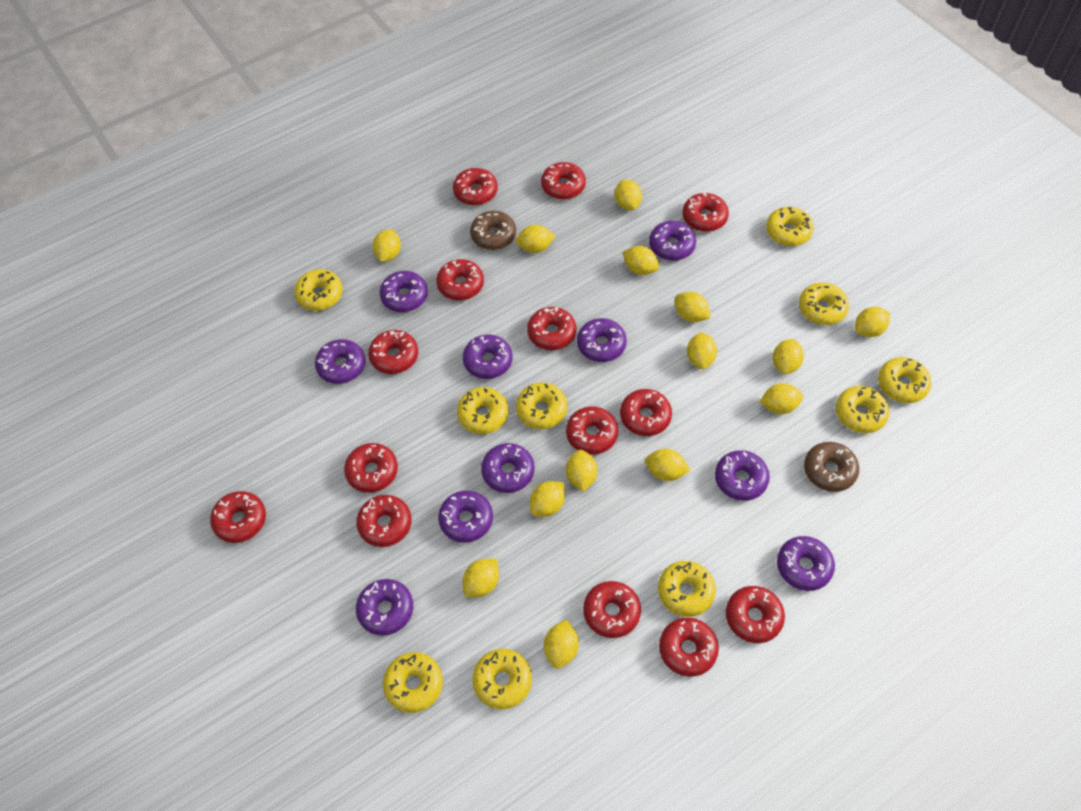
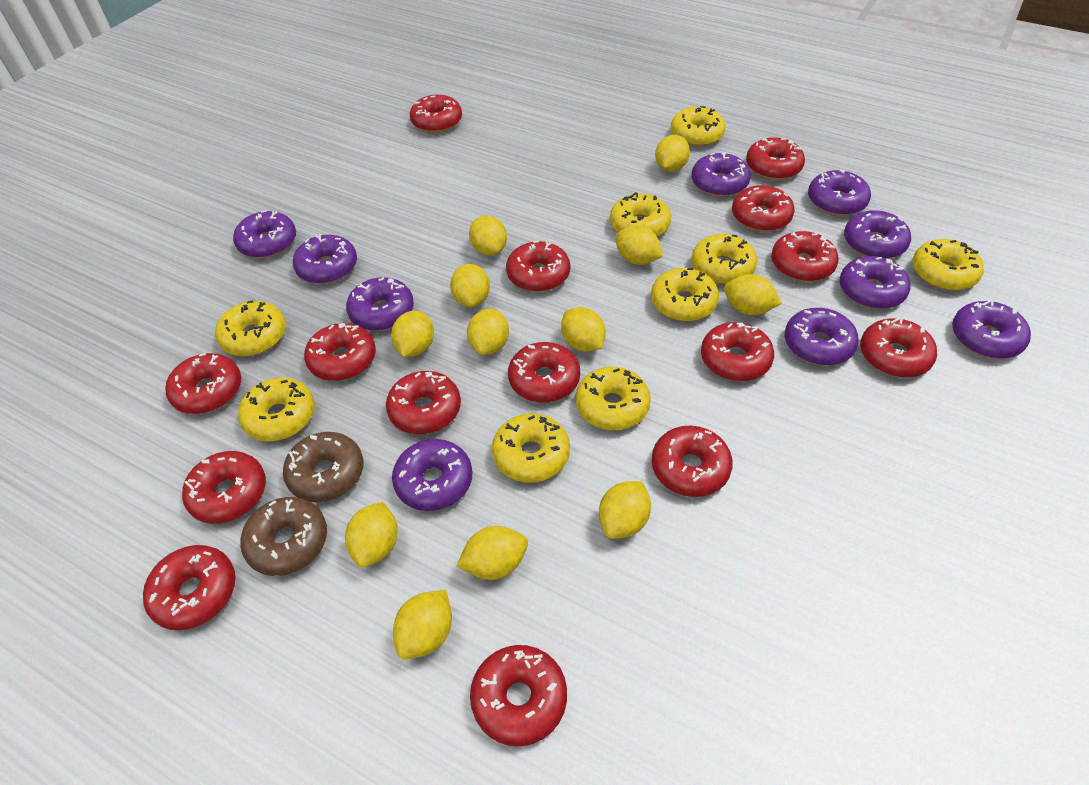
red donut: [210,491,266,543] [344,443,398,493] [356,495,411,547] [368,330,418,374] [436,259,484,300] [453,168,498,205] [527,307,576,350] [541,162,586,200] [566,406,618,454] [583,581,641,638] [620,389,672,436] [659,618,719,677] [682,193,729,232] [726,586,785,643] = 14 -> [143,545,236,630] [165,353,241,414] [182,451,266,524] [304,323,376,381] [386,371,461,434] [410,95,462,133] [470,645,567,746] [506,240,570,292] [508,342,580,403] [651,426,733,497] [701,322,774,381] [732,185,795,232] [746,137,805,180] [771,231,839,282] [860,317,937,378] = 15
yellow donut: [294,269,343,311] [383,652,443,713] [457,387,508,434] [472,649,532,709] [516,382,567,429] [658,561,716,617] [766,207,814,246] [799,283,849,325] [836,386,890,433] [878,357,932,403] = 10 -> [215,300,286,356] [238,378,315,441] [492,414,570,483] [576,367,651,430] [610,192,671,237] [651,268,719,321] [671,106,726,147] [692,234,758,284] [912,239,984,291] = 9
yellow lemon: [372,230,401,262] [463,559,499,597] [516,225,555,253] [530,481,565,517] [544,619,579,669] [566,450,598,492] [614,180,642,210] [622,246,659,275] [645,449,691,481] [675,292,711,322] [687,332,717,369] [759,383,803,414] [773,339,804,374] [855,307,890,337] = 14 -> [345,501,398,568] [391,311,434,357] [393,590,452,659] [450,264,490,307] [457,526,528,580] [467,309,509,355] [469,215,507,256] [561,307,606,352] [599,481,651,538] [615,225,663,265] [655,135,690,172] [724,274,782,315] = 12

